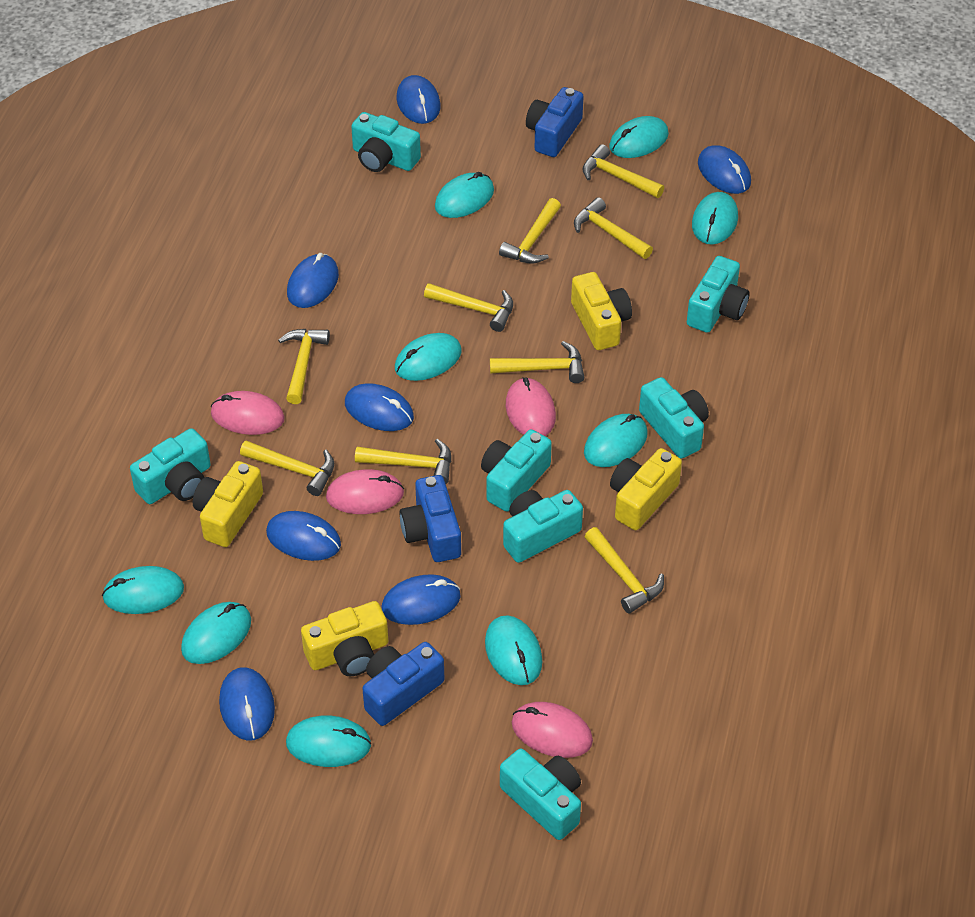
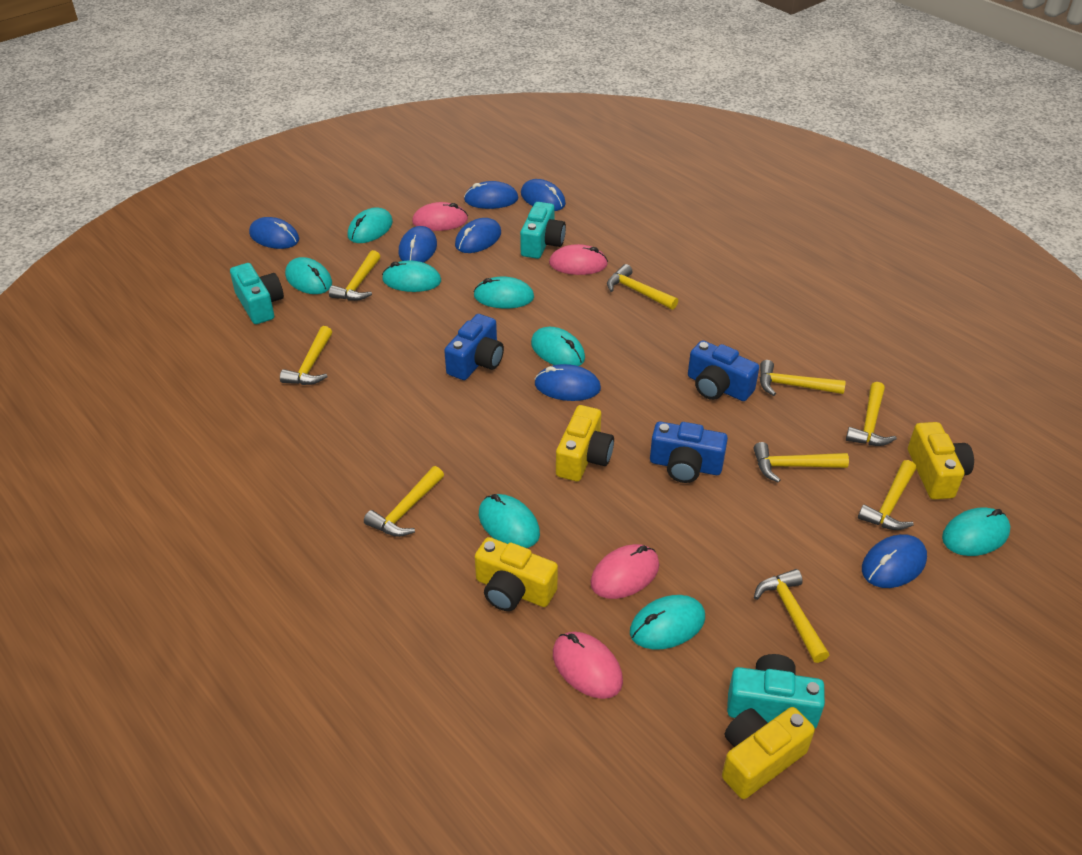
turquoise camera: [130,428,211,504] [351,112,421,172] [481,430,552,512] [500,749,581,840] [503,490,583,563] [639,377,709,459] [687,256,749,333] = 7 -> [230,263,284,324] [520,202,566,259] [727,654,825,728] = 3
turquoise mouse: [102,566,184,614] [181,602,251,664] [286,716,371,767] [395,333,462,381] [435,172,494,218] [485,615,542,685] [584,414,648,467] [609,116,669,158] [692,192,738,244] = 9 -> [285,257,332,294] [348,207,393,243] [382,261,441,292] [473,277,534,309] [479,494,540,548] [531,327,585,366] [630,595,705,650] [942,508,1011,556] = 8

